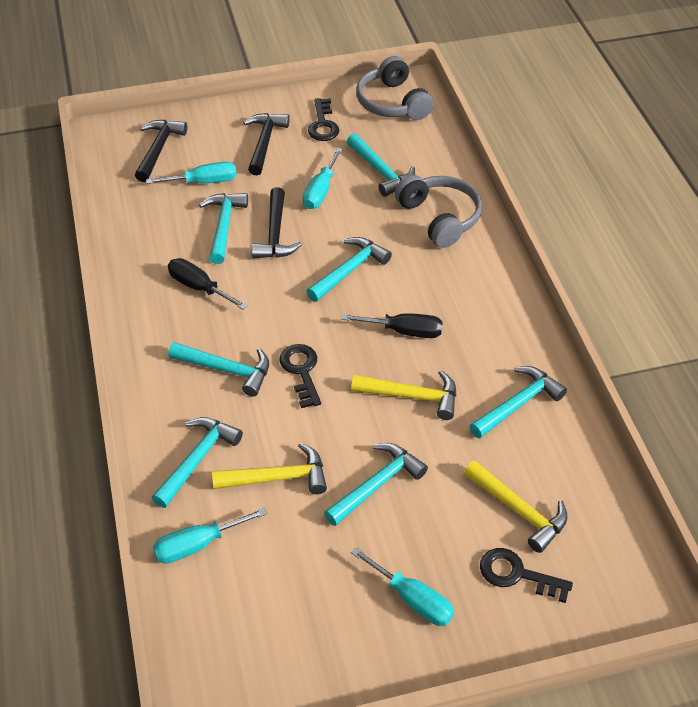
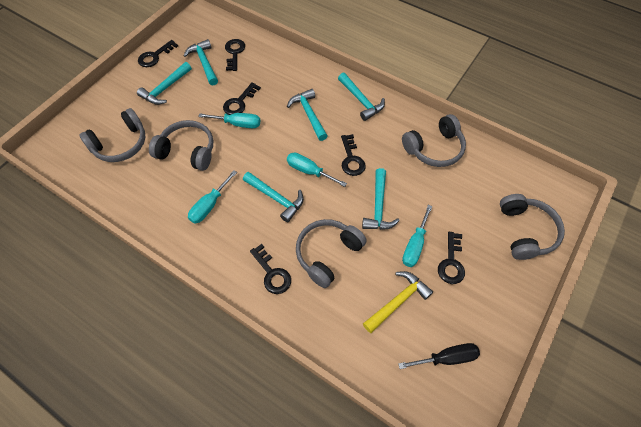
black hammer: [135,120,187,182] [243,113,290,176] [252,187,302,258] = 3 -> none = 0
black key: [280,344,321,408] [308,98,339,141] [480,548,573,603] = 3 -> [138,40,178,67] [223,82,261,115] [225,39,245,71] [250,244,291,294] [341,134,366,176] [438,232,465,284] = 6
black screwdriver: [168,258,247,310] [341,313,443,338] = 2 -> [398,343,480,369] = 1
grey headphones: [356,56,433,120] [395,175,482,248] = 2 -> [79,108,145,162] [149,120,213,171] [296,219,367,288] [402,114,466,167] [500,194,565,260] = 5
turquoise hammer: [152,417,243,508] [168,342,269,397] [199,193,248,264] [306,237,392,302] [324,443,428,526] [347,133,415,197] [469,366,567,438] = 7 -> [137,62,192,105] [183,39,218,85] [243,172,304,222] [287,89,328,141] [338,73,385,121] [362,168,400,230] = 6
yellow hammer: [212,443,327,494] [351,370,456,420] [464,460,568,553] = 3 -> [363,271,433,333] = 1

